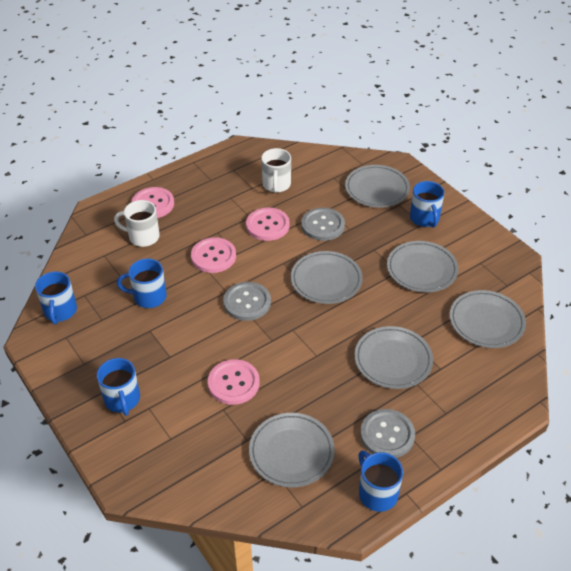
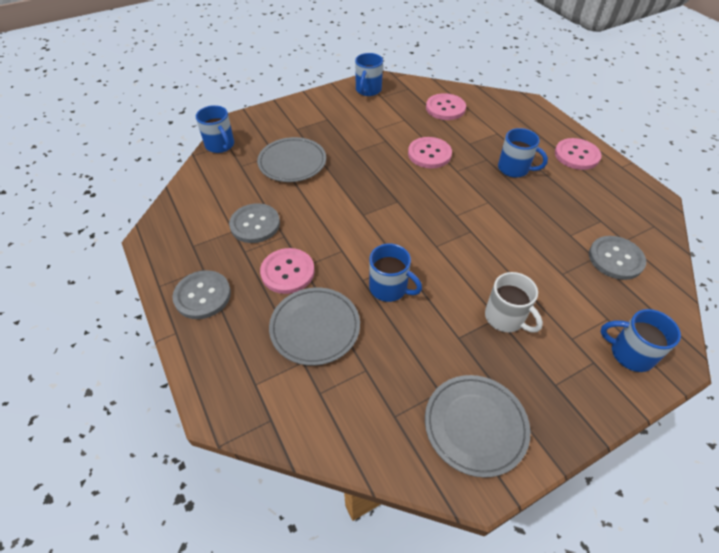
grey plate: [249,413,335,488] [291,251,363,304] [345,165,410,208] [354,326,433,389] [387,241,459,292] [449,290,526,348] = 6 -> [257,137,326,182] [269,287,360,366] [425,375,531,478] = 3
white mug: [114,200,160,247] [261,148,291,193] = 2 -> [485,272,543,332] = 1

